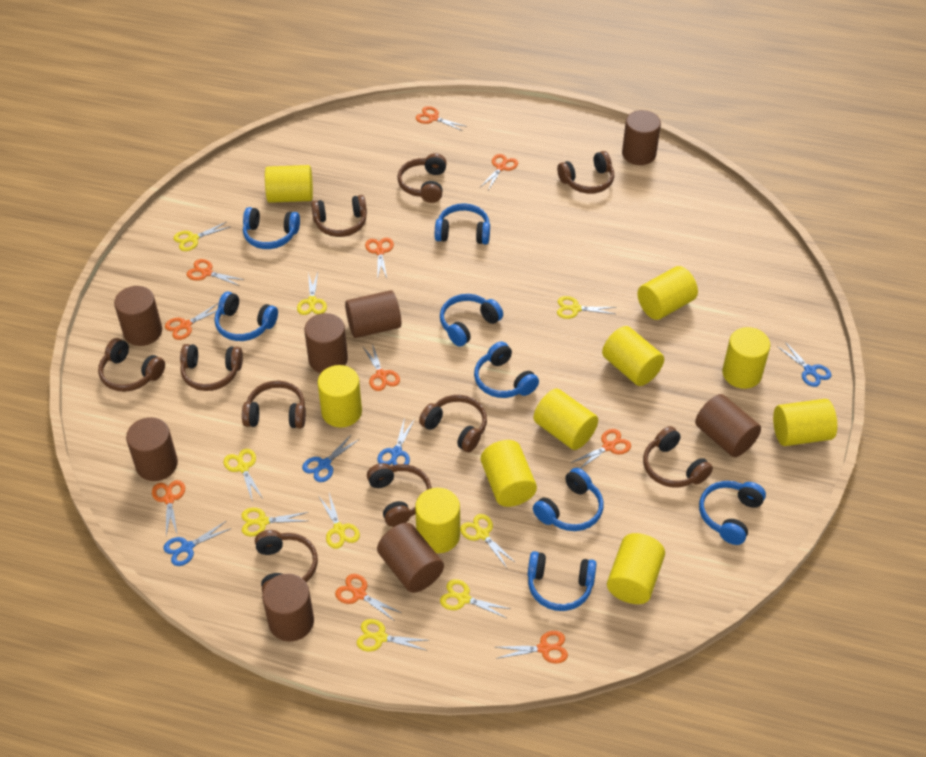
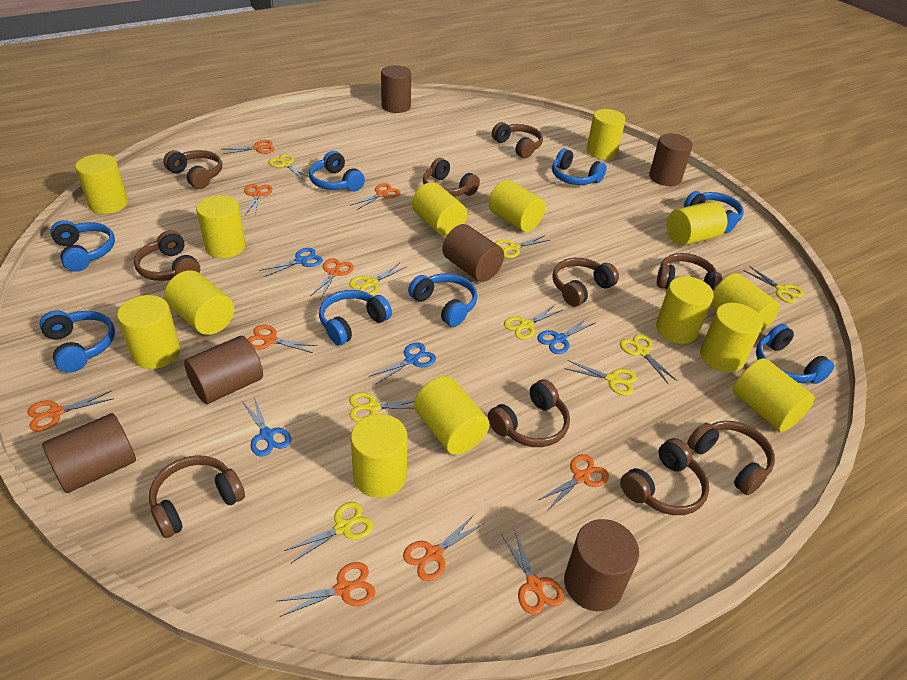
brown cylinder: [114,286,162,346] [126,417,178,481] [262,574,314,641] [304,313,348,373] [345,290,401,338] [377,523,444,593] [622,110,661,165] [695,394,761,457] = 8 -> [42,413,136,493] [184,336,263,404] [381,65,411,113] [442,224,504,282] [564,519,639,611] [649,134,693,186] = 6
yellow cylinder: [265,165,313,203] [318,365,362,428] [415,488,460,553] [481,440,537,507] [533,389,598,450] [602,326,664,386] [607,533,665,604] [637,266,698,320] [722,327,770,389] [773,399,837,446] = 10 -> [75,154,128,214] [117,295,181,369] [165,270,234,335] [196,195,245,258] [351,414,407,498] [412,182,467,237] [414,376,490,455] [489,180,546,232] [587,109,626,160] [656,276,714,344] [667,201,727,246] [700,303,763,372] [711,273,780,333] [733,358,815,432] = 14

